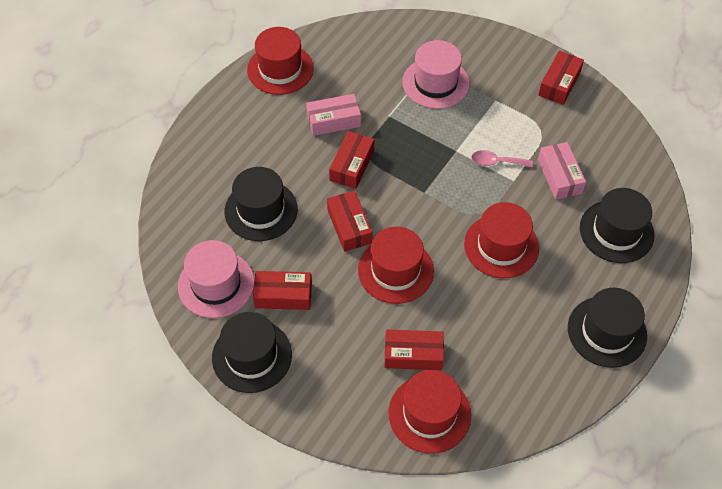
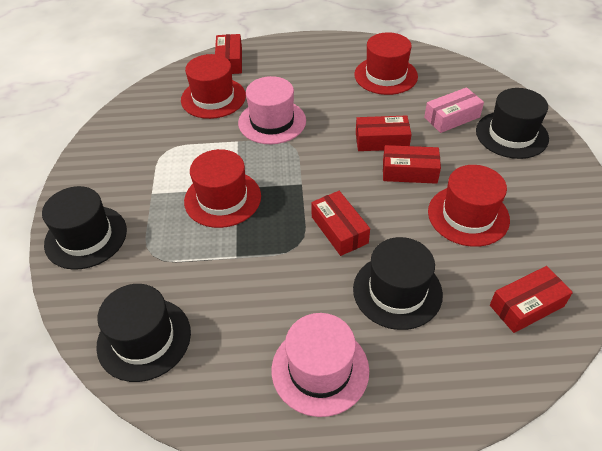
pink box: [306,94,361,136] [538,142,586,200] = 2 -> [424,87,484,133] = 1
pink spoon: [471,150,533,167] = 1 -> none = 0

